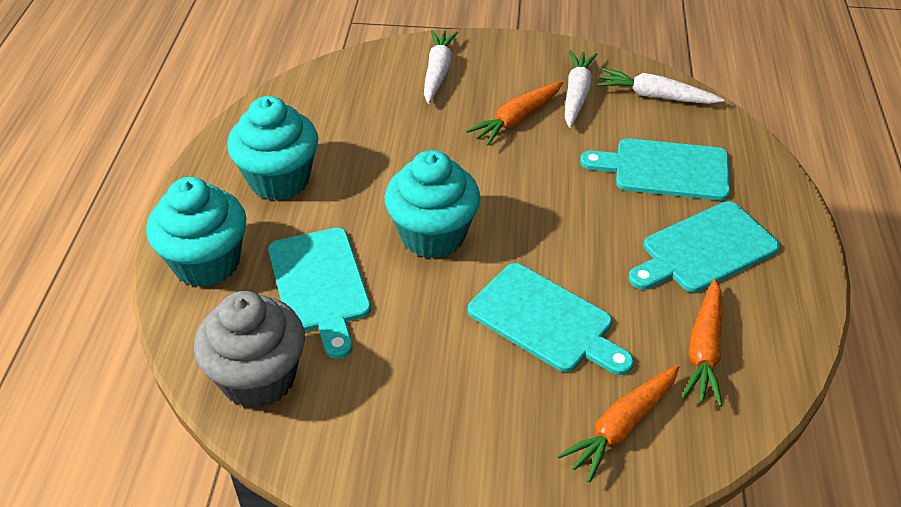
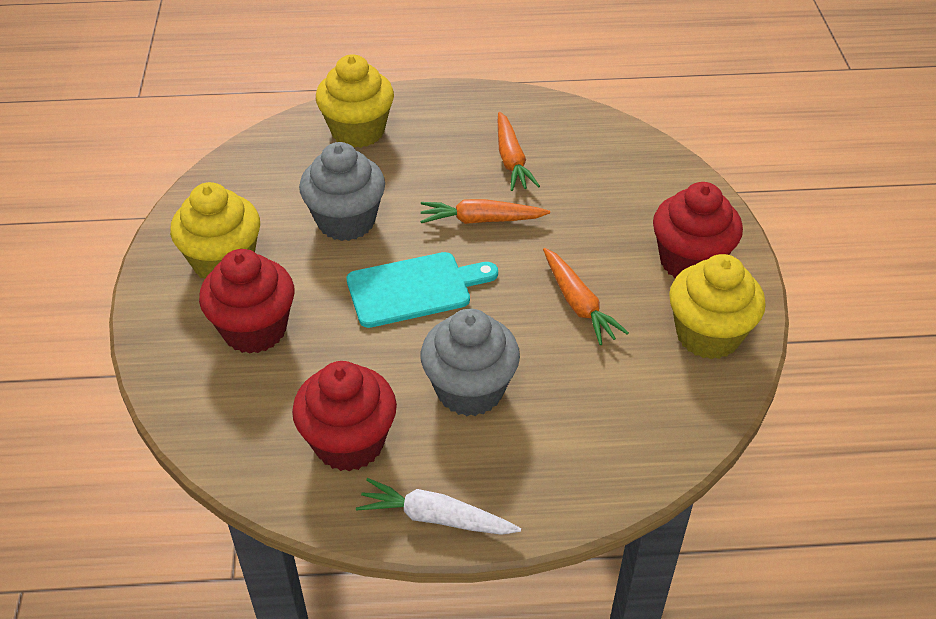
grey cupcake: [194,291,305,409] = 1 -> [299,142,385,241] [420,309,520,416] = 2
red cupcake: none = 0 -> [199,249,294,354] [292,361,397,471] [653,182,743,278] = 3
turquoise cupcake: [146,177,247,287] [227,96,318,201] [385,150,480,259] = 3 -> none = 0
turquoise cutting board: [268,228,371,359] [468,263,634,375] [580,138,730,200] [629,201,780,292] = 4 -> [347,252,498,328] = 1
white carrot: [424,30,458,104] [565,50,597,128] [597,68,724,104] = 3 -> [356,478,521,535] = 1
yellow cupcake: none = 0 -> [170,182,260,279] [316,54,394,148] [669,254,766,359] = 3

